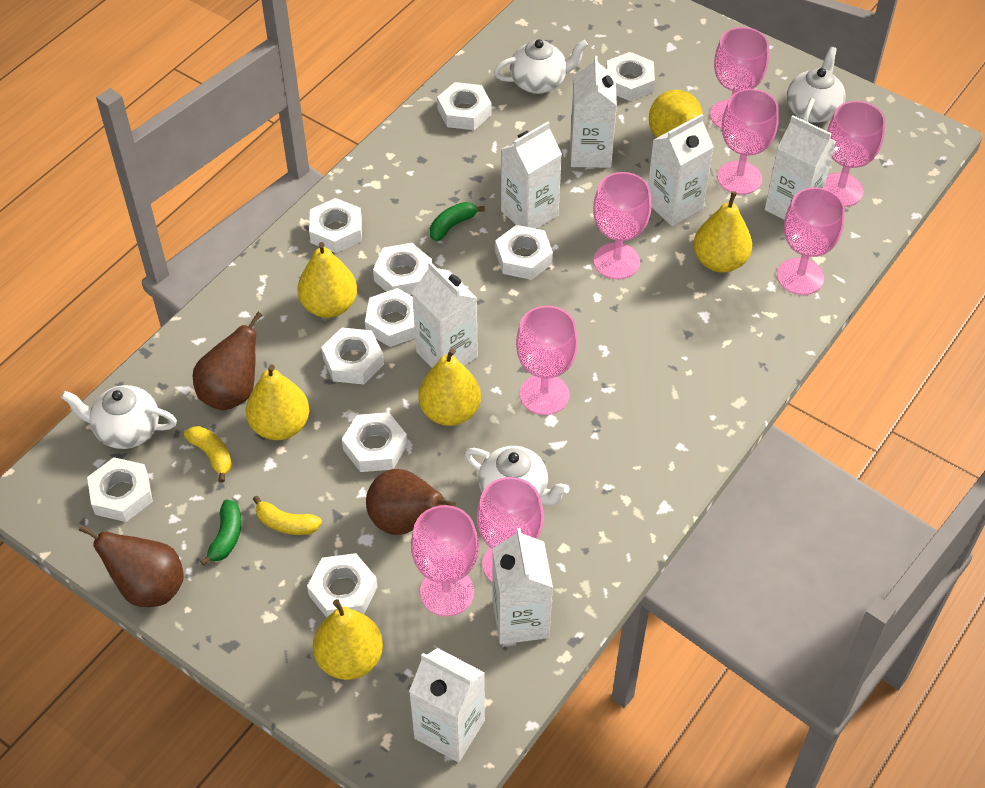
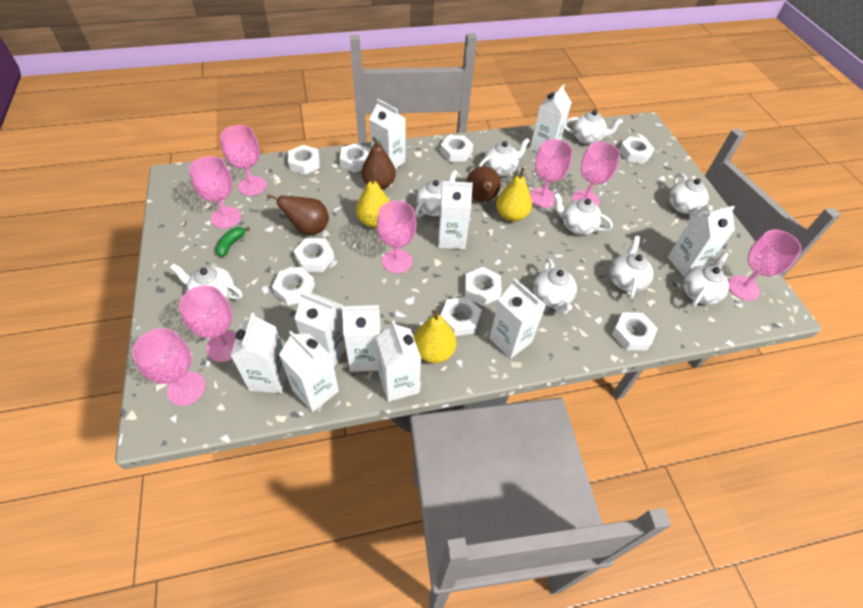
green banana: [200,500,241,566] [430,202,485,241] = 2 -> [216,227,250,257] = 1
white carton: [409,648,485,763] [412,261,478,368] [492,528,553,645] [501,121,562,229] [570,56,617,168] [648,114,714,226] [765,115,836,220] = 7 -> [230,313,287,393] [279,331,339,412] [294,292,346,366] [342,305,381,372] [369,99,406,169] [376,320,421,402] [438,181,473,249] [490,278,546,359] [530,84,572,152] [668,206,735,276] = 10
white nut: [87,457,153,522] [307,553,378,617] [309,198,362,253] [321,327,384,384] [342,412,408,472] [365,288,415,347] [373,243,432,295] [437,82,492,130] [495,225,553,280] [606,52,655,101] = 10 -> [272,267,315,306] [288,145,320,175] [293,238,334,272] [340,143,371,173] [440,135,473,162] [440,297,482,336] [465,267,502,306] [612,312,658,351] [619,136,654,164] = 9
white teapot: [61,385,177,449] [465,446,569,505] [494,39,588,94] [787,47,846,123] = 4 -> [170,264,243,300] [415,170,458,217] [478,138,530,177] [533,258,577,315] [553,192,613,235] [564,110,623,144] [610,236,653,299] [669,173,713,216] [683,252,729,307] = 9
yellow banana: [184,426,232,482] [253,495,322,535] = 2 -> none = 0
yellow pear: [246,364,309,440] [297,242,357,318] [313,599,383,680] [418,348,481,426] [649,90,703,138] [693,191,752,273] = 6 -> [356,173,390,228] [414,310,457,363] [496,167,532,222] = 3

